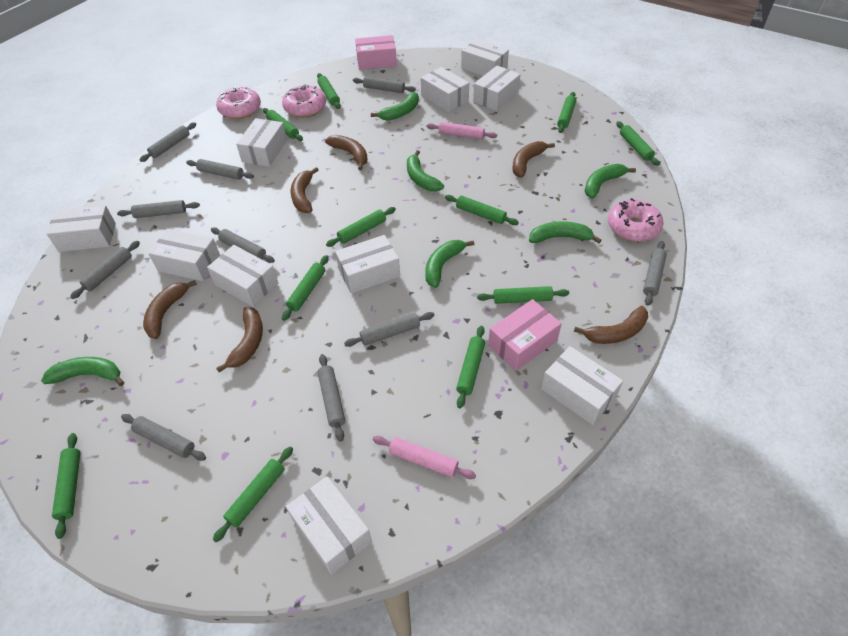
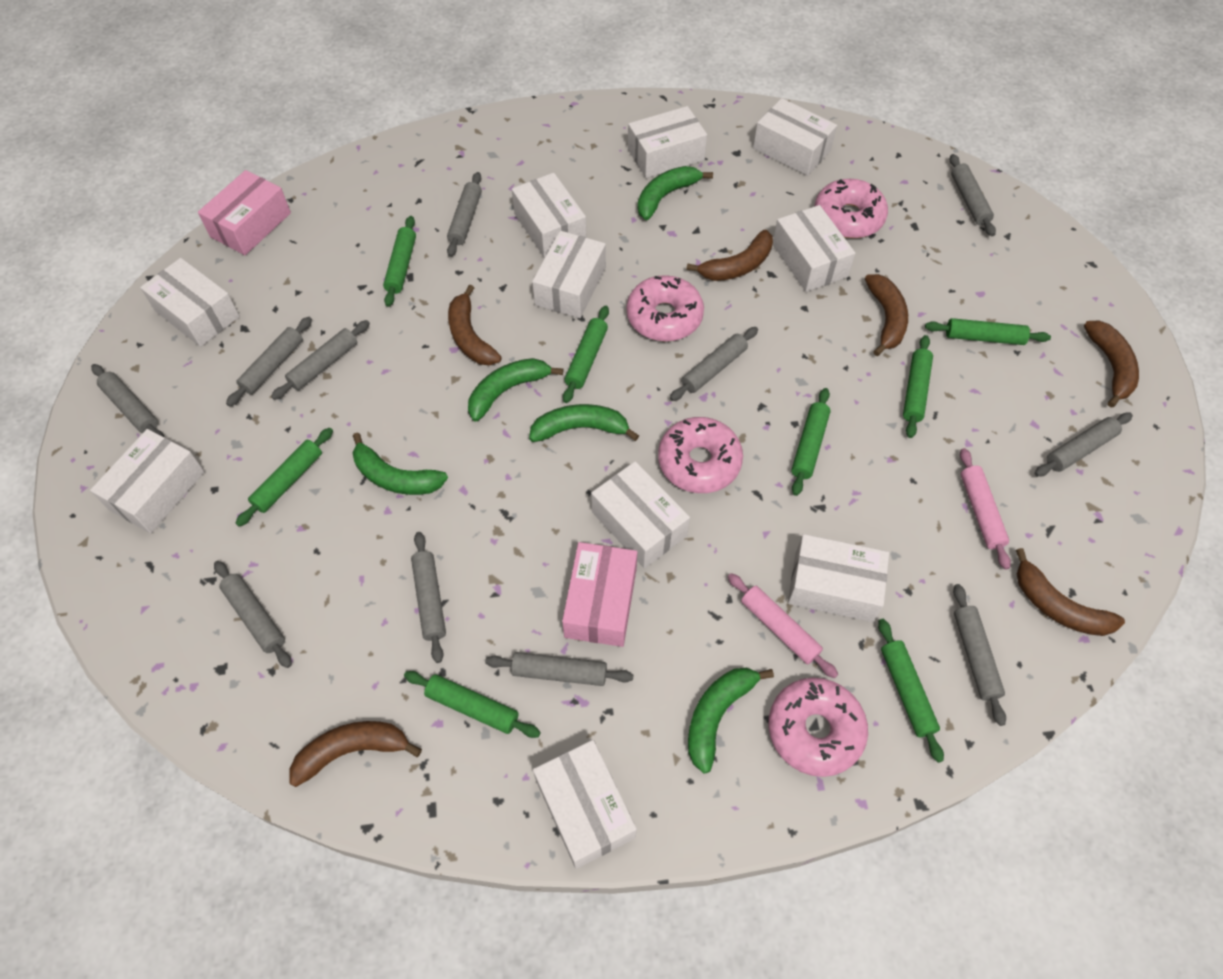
green banana: [41,357,124,386] [371,92,419,121] [407,150,444,192] [425,240,474,288] [529,222,601,243] [585,164,636,198] = 6 -> [353,432,448,495] [468,358,563,421] [529,404,639,442] [638,166,713,220] [688,668,774,774] = 5
green rolling pin: [52,433,80,539] [213,447,293,542] [263,108,303,141] [282,255,329,321] [317,73,341,109] [326,207,396,247] [445,195,519,225] [456,326,485,409] [477,286,569,304] [557,92,576,133] [616,121,659,166] = 11 -> [236,428,333,527] [383,216,416,307] [404,671,541,738] [563,306,609,403] [791,388,831,496] [878,619,944,763] [903,335,933,438] [925,318,1051,345] = 8
grey rolling pin: [70,241,140,299] [117,200,200,218] [121,414,206,461] [139,122,196,162] [186,159,254,180] [211,227,275,263] [318,354,345,442] [344,312,435,347] [353,76,416,93] [643,241,667,306] = 10 -> [91,364,164,437] [214,561,292,668] [226,317,312,407] [271,320,370,400] [411,532,446,663] [447,172,482,257] [485,652,633,686] [670,327,758,401] [950,154,996,236] [953,584,1006,726] [1035,413,1133,477] = 11
pink donut: [216,86,261,119] [282,84,326,118] [608,198,663,242] = 3 -> [627,275,704,341] [658,417,743,493] [768,678,868,777] [815,179,888,238] = 4

